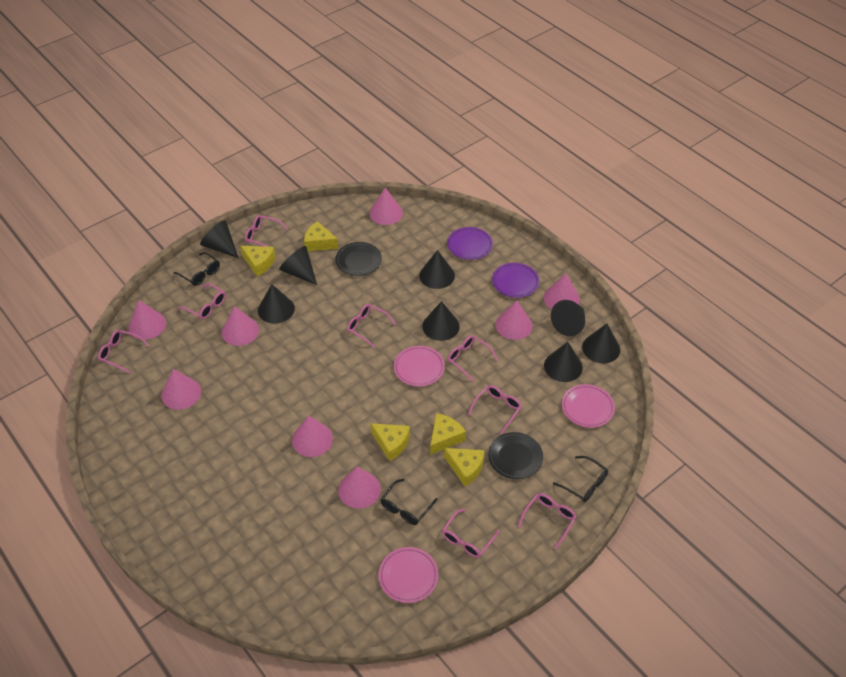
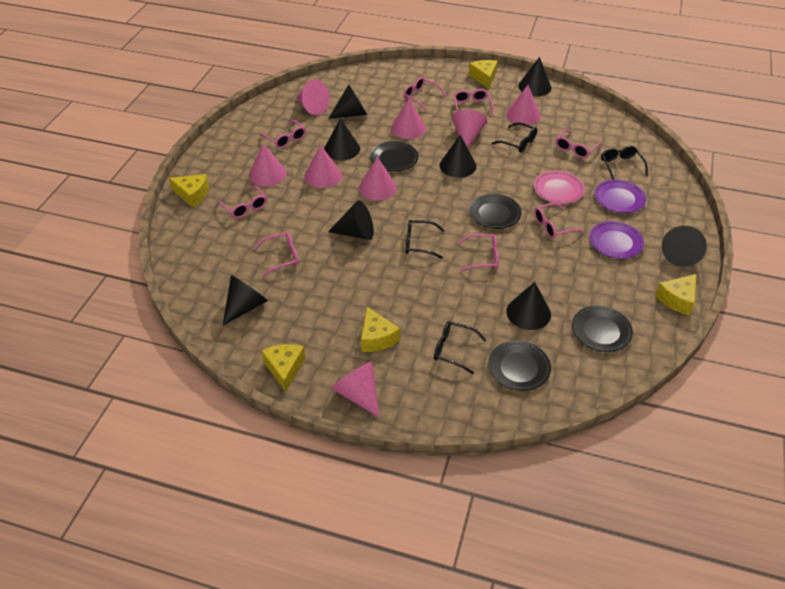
black glasses: [173,252,220,286] [381,479,438,525] [553,456,608,502] = 3 -> [406,220,445,259] [434,321,486,374] [492,122,537,152] [601,146,648,180] = 4
black plate: [335,242,382,276] [488,432,543,479] = 2 -> [370,141,418,172] [469,194,521,229] [488,341,551,391] [572,306,633,352] = 4
pink plate: [378,547,438,603] [394,346,445,387] [562,384,615,428] = 3 -> [534,171,585,204] = 1

